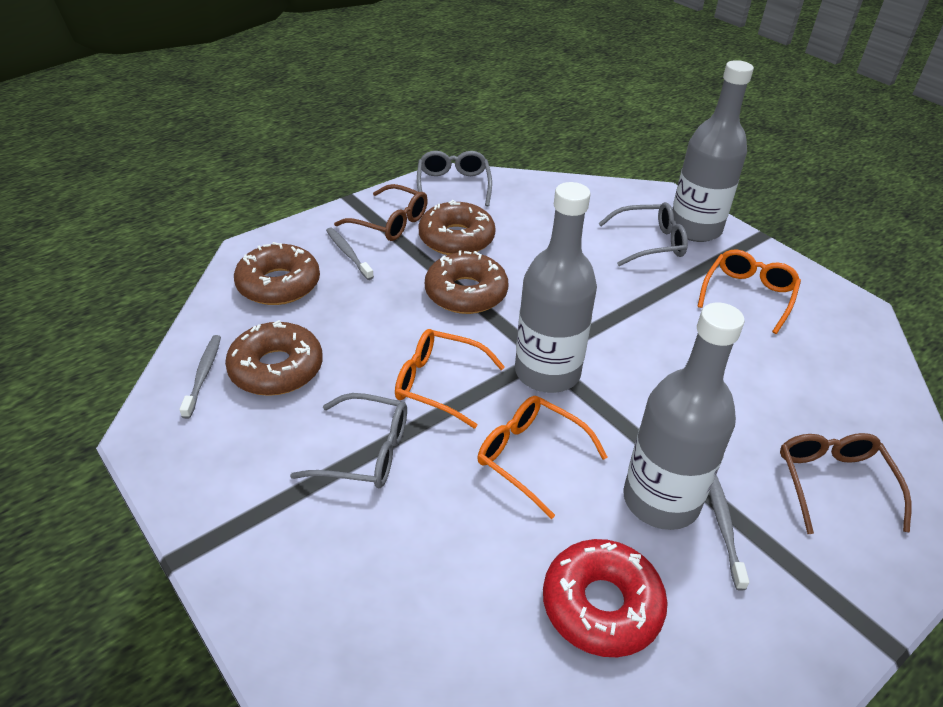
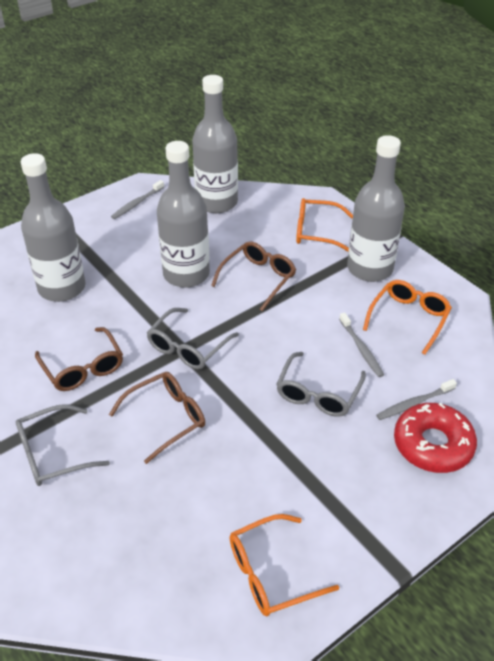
brown donut: [225,320,323,396] [234,242,320,305] [418,200,496,255] [425,250,508,314] = 4 -> none = 0
brown glasses: [334,184,428,241] [780,433,912,534] = 2 -> [35,327,123,391] [109,372,205,464] [211,241,296,311] = 3
grey bottle: [515,182,597,393] [623,303,745,530] [672,60,754,242] = 3 -> [21,153,86,302] [157,141,210,288] [192,75,238,213] [347,135,405,282] = 4

